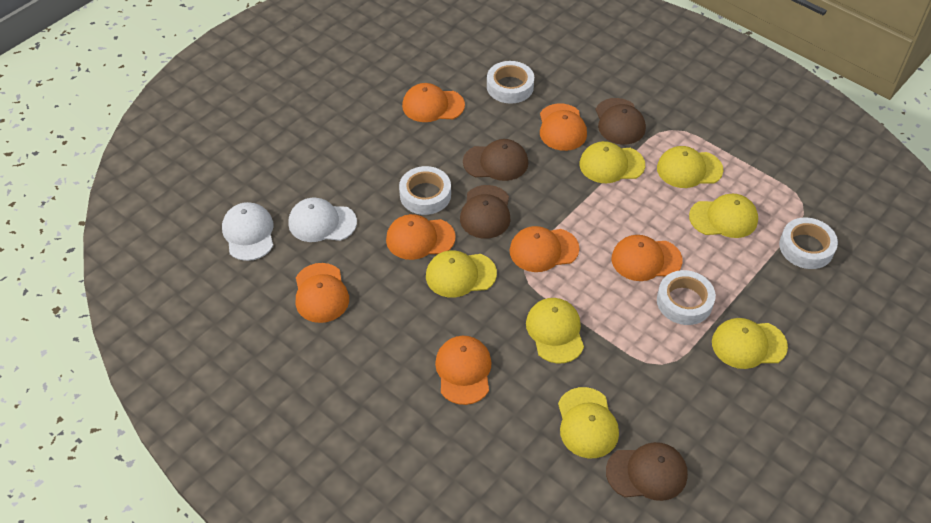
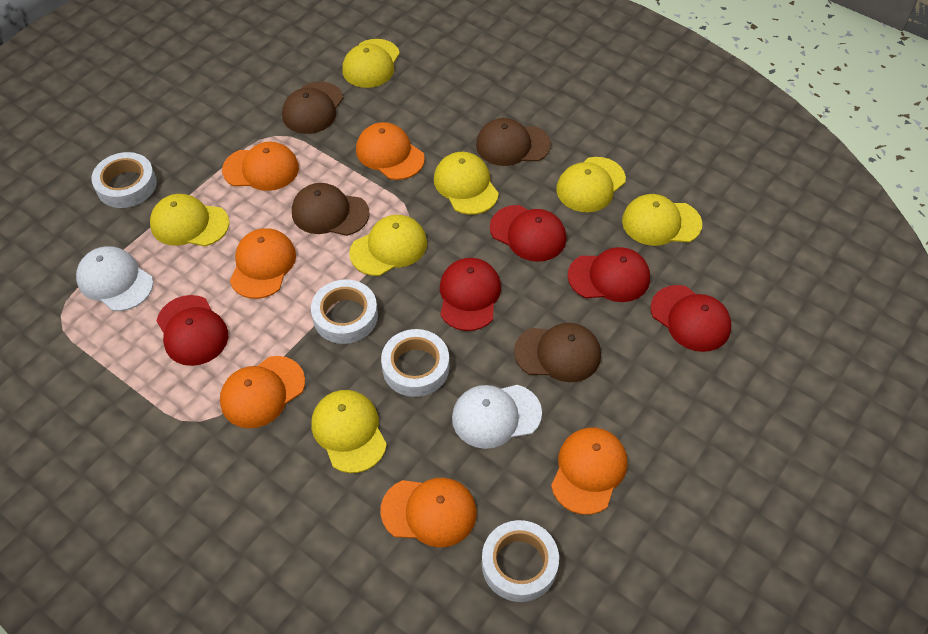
orange cap: [296,263,349,323] [386,214,456,260] [402,83,465,122] [435,336,492,405] [510,226,579,272] [540,103,587,151] [612,235,683,281] = 7 -> [220,356,305,428] [222,142,299,191] [230,228,296,299] [356,122,425,180] [381,478,477,547] [551,428,627,515] = 6
red cap: none = 0 -> [156,295,228,366] [440,258,501,331] [490,205,566,262] [568,247,650,302] [651,285,731,352] = 5

